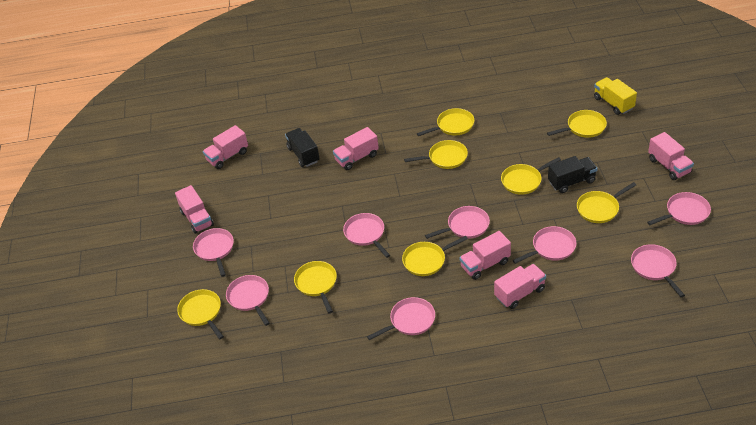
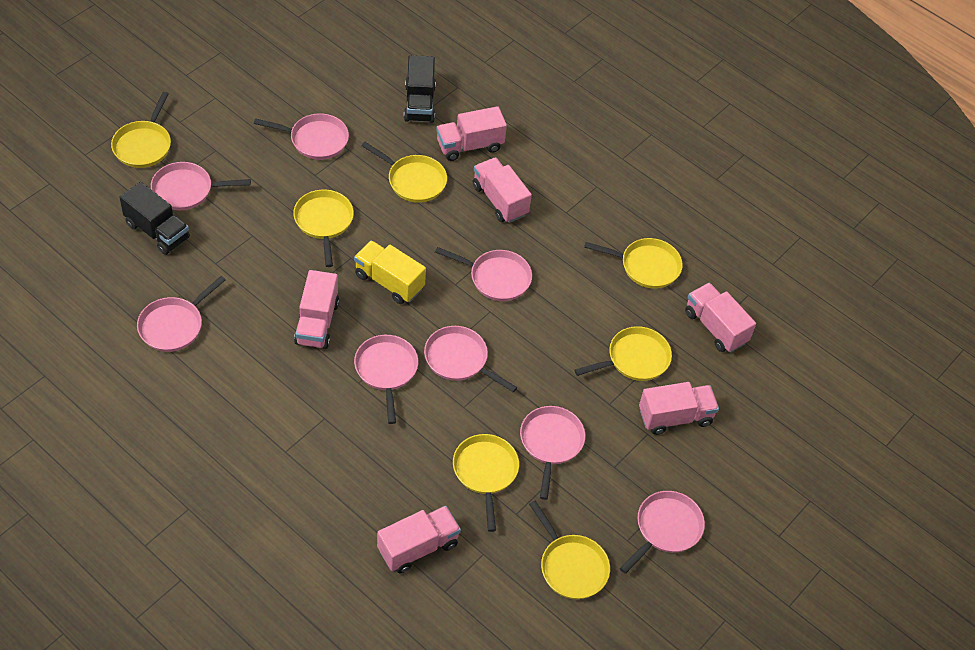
yellow pan: [177,289,224,339] [294,261,337,314] [402,236,468,276] [404,140,468,169] [417,108,474,136] [501,157,561,195] [547,110,607,138] [577,182,636,223] = 8 -> [111,92,171,168] [293,190,354,267] [361,142,447,203] [453,434,519,532] [529,501,610,599] [574,326,672,381] [584,238,683,289] = 7

